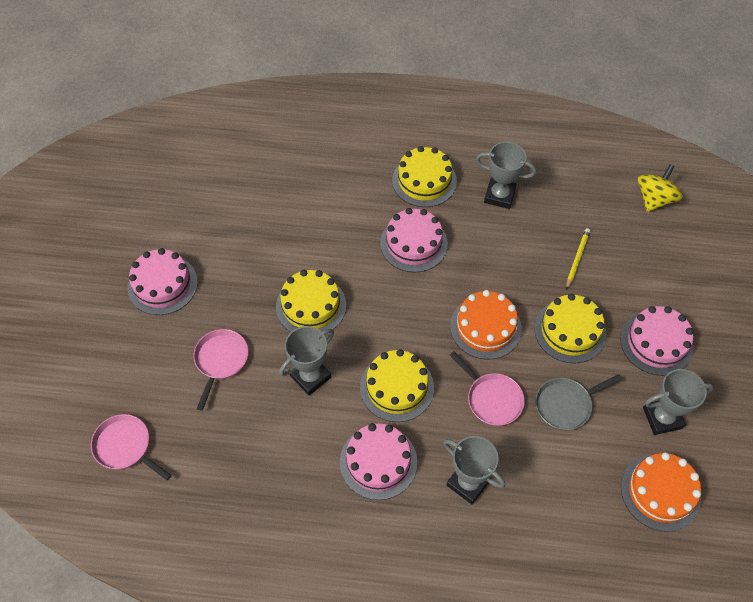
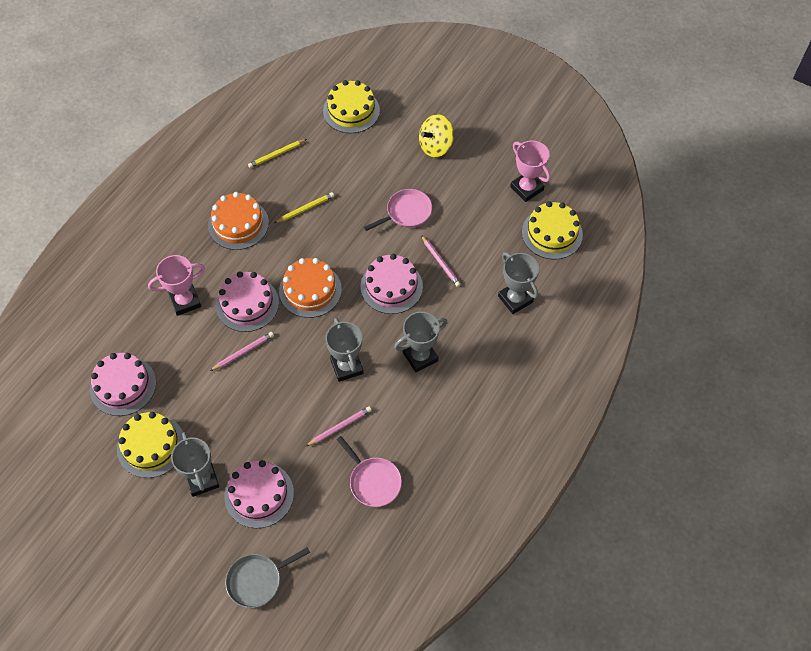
pink pan: [91,414,172,481] [193,329,249,410] [450,351,525,426] = 3 -> [336,436,402,507] [364,189,432,231] = 2
pink pencil: none = 0 -> [210,332,274,371] [305,406,372,447] [421,235,461,287] = 3
pink trophy: none = 0 -> [148,255,205,316] [510,140,551,202] = 2
yellow cake: [276,270,346,332] [360,349,434,422] [392,146,457,207] [534,293,606,363] = 4 -> [117,412,183,478] [323,80,380,133] [522,201,583,259] = 3
yellow pencil: [566,228,590,290] = 1 -> [248,139,307,168] [274,192,334,223] = 2

